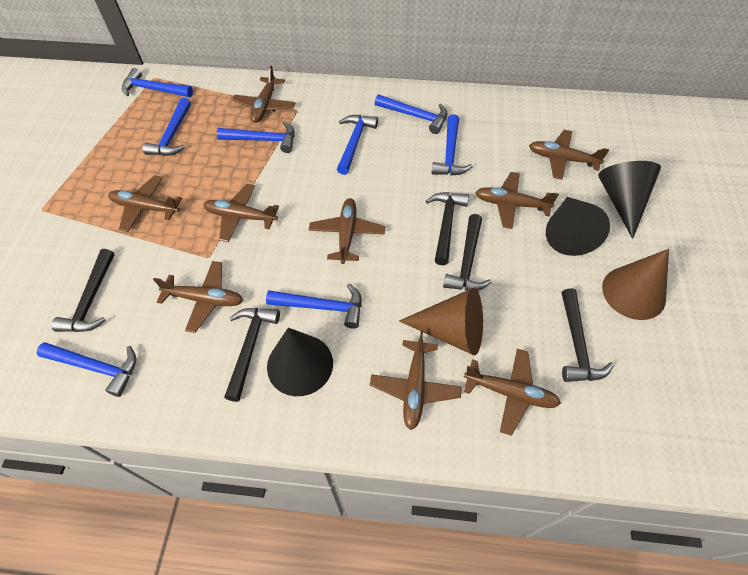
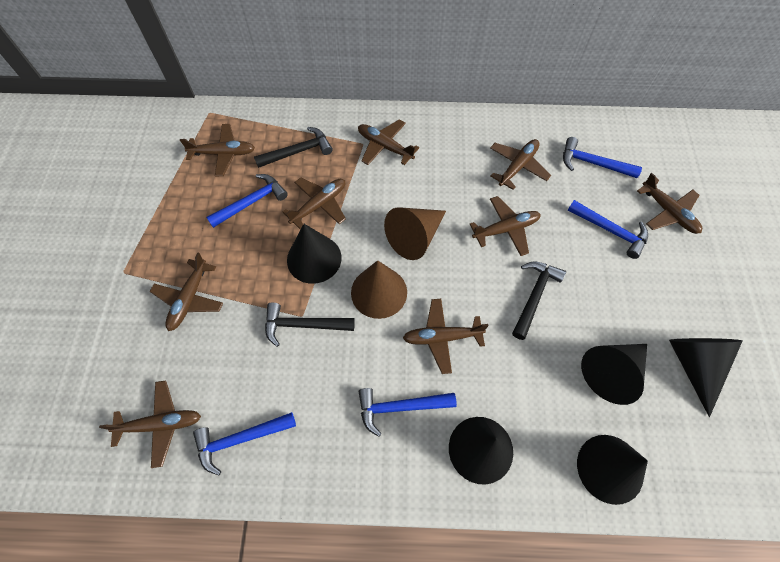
black cone: [267,328,333,396] [546,197,610,256] [598,161,661,239] = 3 -> [287,224,341,284] [449,417,513,484] [577,435,648,505] [581,344,647,405] [669,338,742,417] = 5
black hammer: [51,249,114,332] [224,308,280,402] [426,192,469,265] [443,214,491,291] [562,288,614,382] = 5 -> [254,127,333,168] [265,303,355,347] [512,261,566,340] = 3
blue hammer: [37,342,136,397] [122,68,193,97] [143,98,191,156] [217,121,294,153] [266,283,362,329] [337,115,378,175] [375,94,447,134] [431,114,472,176] = 8 -> [193,412,296,475] [206,174,288,228] [358,388,457,437] [563,137,642,178] [567,200,648,259] = 5

